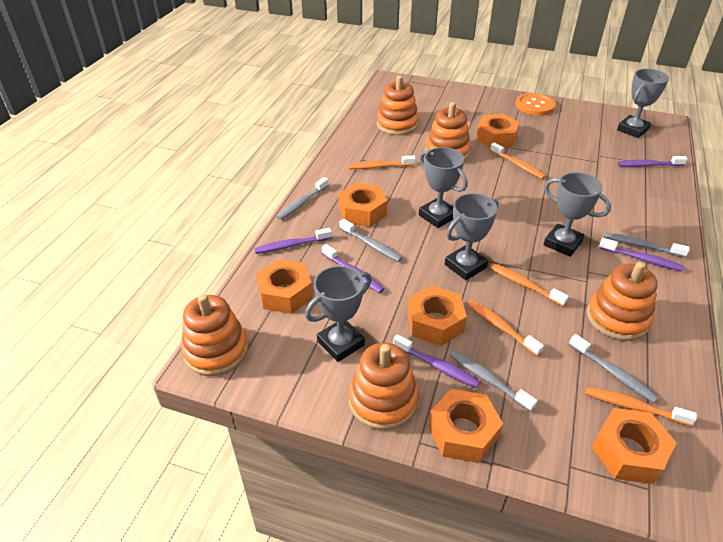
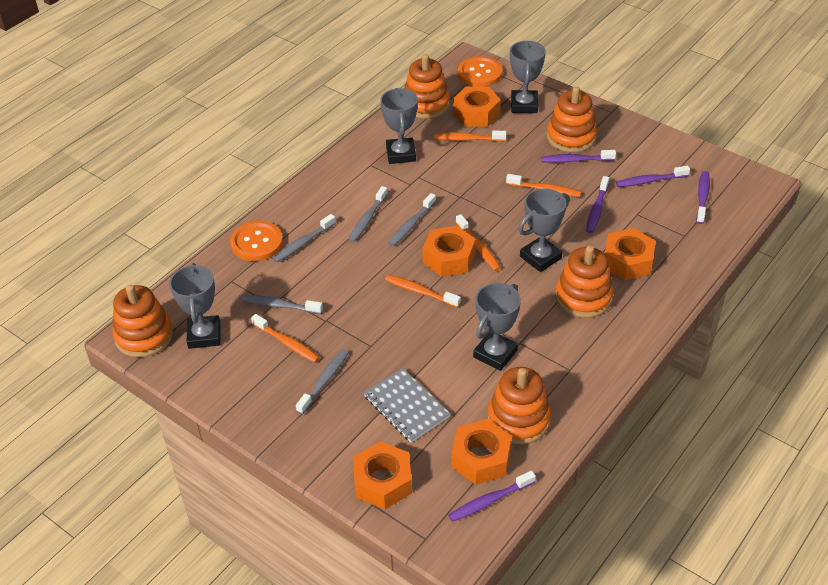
grey notebook: none = 0 -> [364,368,450,442] = 1
orange button: [516,93,556,116] = 1 -> [230,221,283,261] [458,56,502,87] = 2
orange nut: [256,259,313,314] [338,183,387,227] [407,286,467,346] [428,389,503,463] [476,114,520,148] [591,408,677,484] = 6 -> [353,441,412,509] [423,226,476,277] [451,419,512,485] [453,86,501,127] [605,228,656,280] = 5

